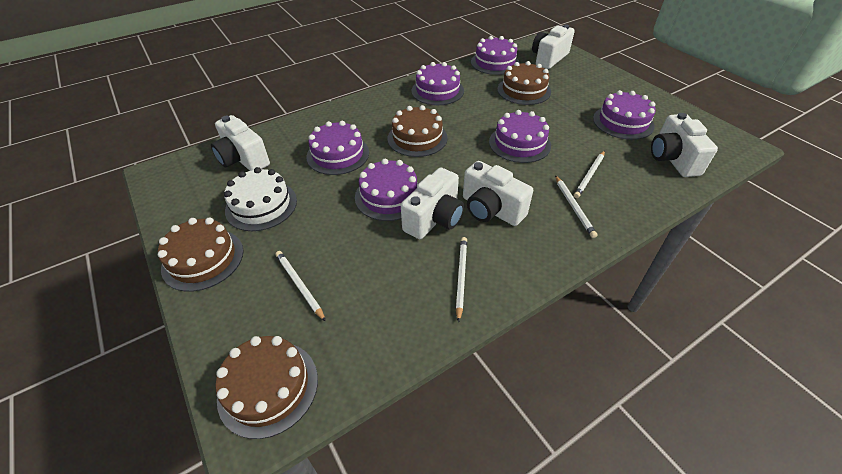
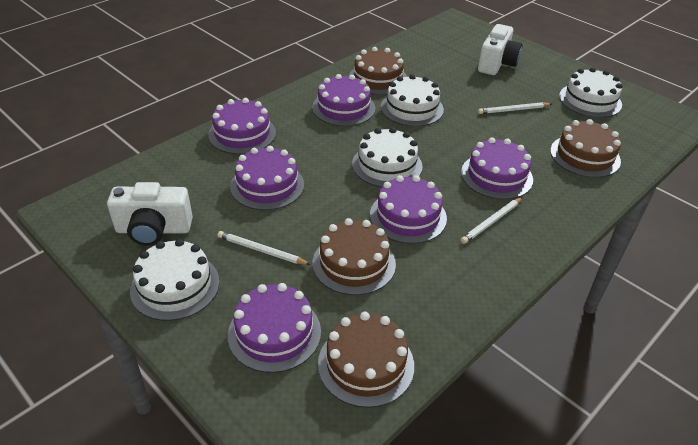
white cake: [224,167,297,231] = 1 -> [130,239,219,321] [352,127,422,187] [381,74,444,127] [559,67,622,118] = 4
white camera: [211,115,270,171] [401,168,464,239] [463,161,533,226] [532,24,575,69] [651,113,718,177] = 5 -> [107,182,193,246] [478,24,523,75] = 2
white pencil: [276,251,326,322] [456,237,467,323] [555,175,597,238] [574,151,605,198] = 4 -> [217,231,311,265] [460,197,523,244] [478,102,551,114] = 3

